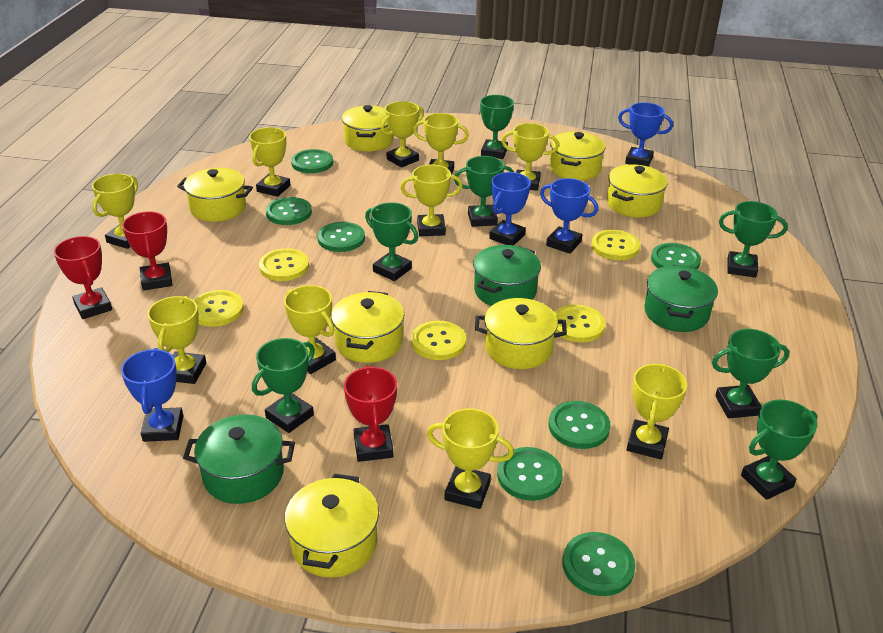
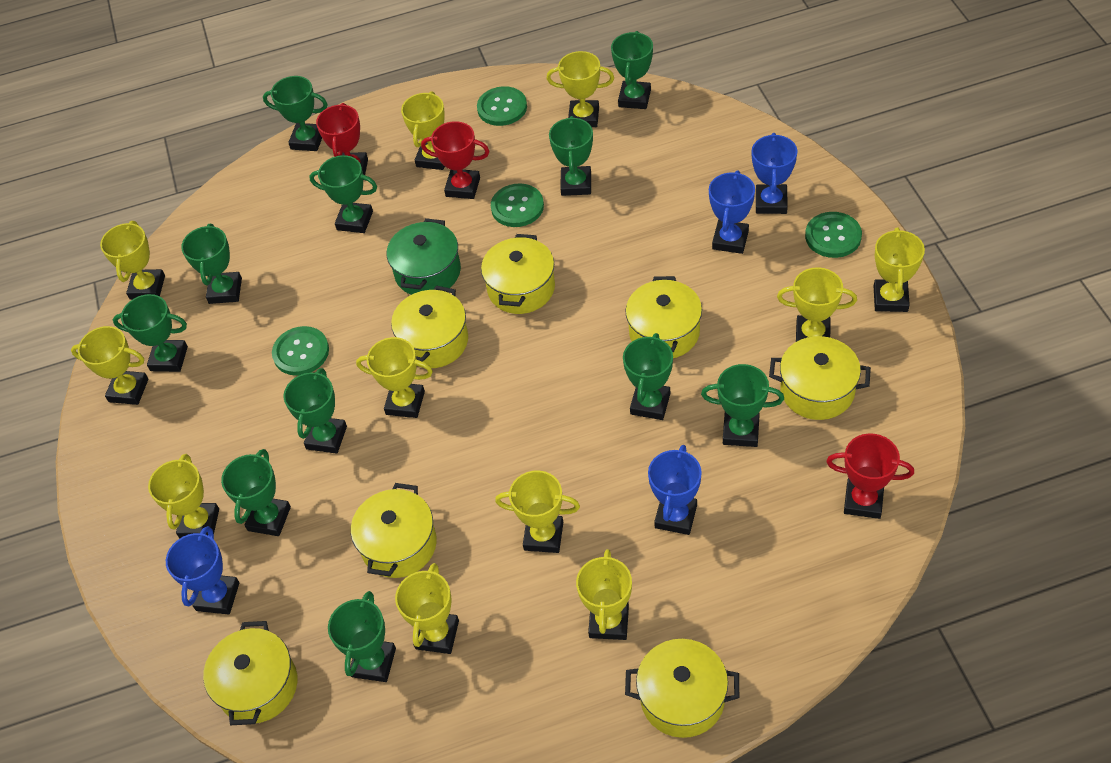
green button: [266,197,312,225] [291,149,333,173] [317,222,365,252] [497,447,563,501] [549,401,611,449] [562,532,635,596] [651,243,701,270] = 7 -> [272,326,329,376] [477,86,527,126] [491,184,544,227] [805,212,862,258] = 4
green pot: [183,414,295,504] [473,245,541,306] [644,265,718,332] = 3 -> [387,218,461,295] = 1
green trophy: [252,338,315,433] [365,202,418,281] [454,156,514,227] [480,95,514,159] [712,329,790,418] [719,201,788,278] [741,399,817,500] = 7 -> [113,294,188,372] [181,224,242,304] [221,449,291,536] [263,76,328,151] [284,368,347,454] [309,155,377,233] [328,591,396,682] [549,116,593,196] [611,31,653,109] [623,333,673,420] [701,364,784,447] = 11
yellow button: [193,290,244,327] [259,248,309,281] [411,321,466,360] [554,305,606,342] [592,230,640,260] = 5 -> none = 0
yellow trophy: [92,173,138,249] [147,296,206,384] [249,127,290,197] [284,285,336,374] [380,101,424,168] [400,165,463,236] [413,113,469,175] [427,408,514,509] [501,123,559,191] [627,364,687,459] = 10 -> [71,326,148,405] [100,221,165,300] [148,454,219,538] [356,337,433,418] [395,563,459,654] [401,91,445,170] [495,470,580,553] [546,51,614,127] [576,549,632,640] [777,267,857,342] [874,228,925,312] = 11

